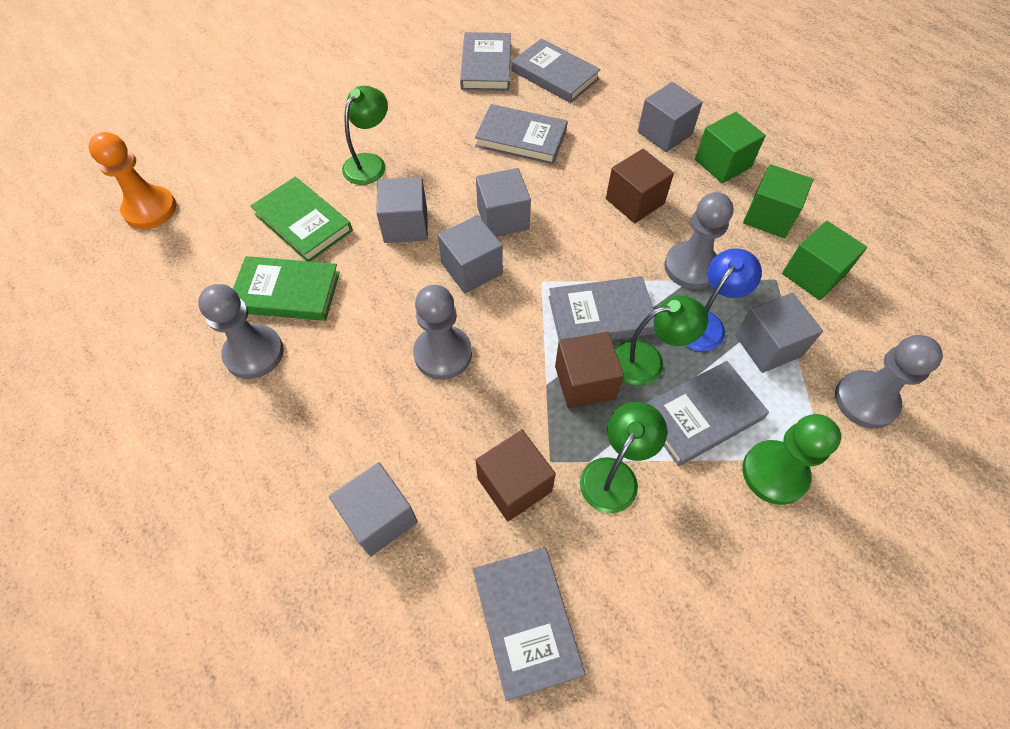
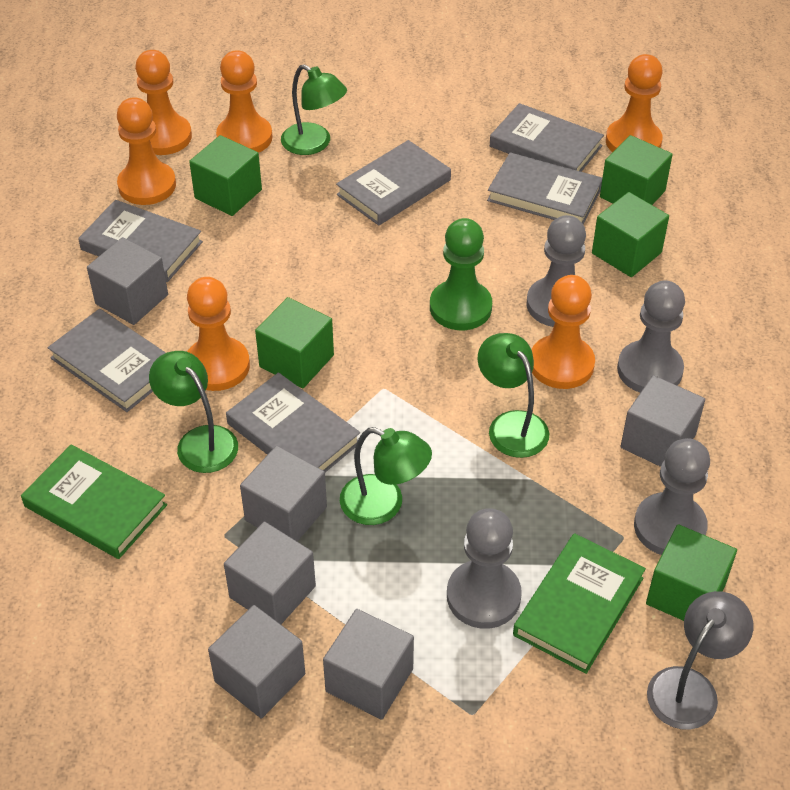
blue lamp: [684,249,762,351] = 1 -> none = 0
brown cube: [476,430,556,521] [555,332,624,409] [606,149,674,223] = 3 -> none = 0
green cube: [695,112,766,183] [743,164,813,238] [782,221,867,300] = 3 -> [189,135,262,216] [255,297,334,389] [592,192,669,277] [600,135,673,205] [646,524,737,621] = 5
green lamp: [342,86,388,185] [580,402,667,513] [615,296,708,386] = 3 -> [149,351,238,473] [281,64,347,155] [340,427,432,525] [477,333,549,458] = 4
grey lamp: none = 0 -> [647,591,753,730] = 1
orange pawn: [89,132,176,229] = 1 -> [117,97,176,205] [135,50,192,155] [187,277,250,391] [216,50,273,153] [531,275,595,389] [606,54,663,152] = 6

